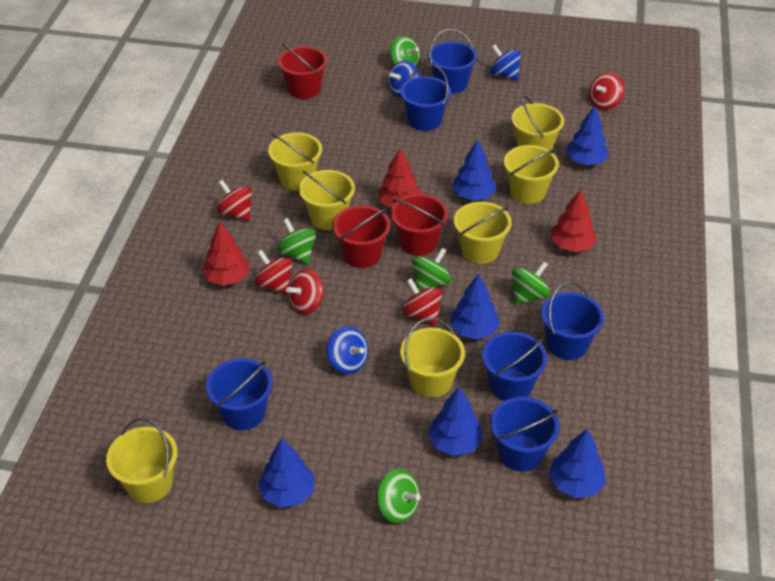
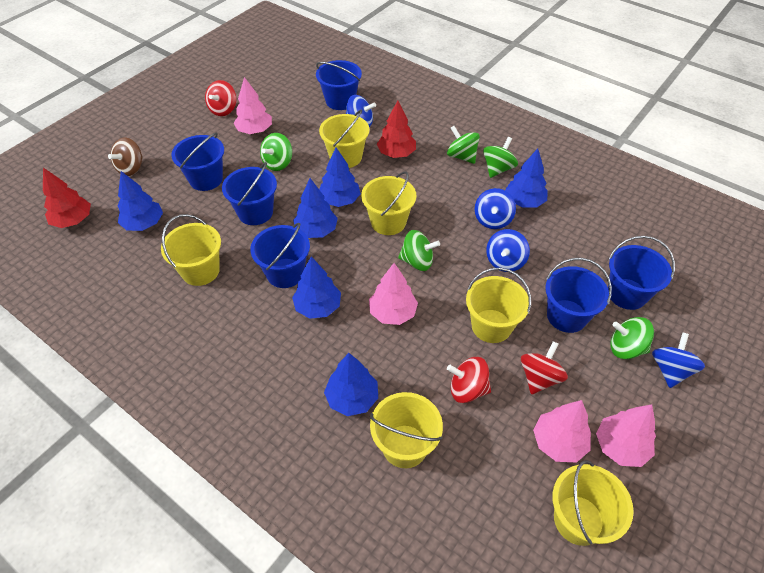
blue spinning top: [327,326,368,374] [388,60,419,97] [490,45,521,80] = 3 -> [346,95,376,127] [475,188,516,229] [486,229,530,272] [652,333,705,388] = 4
brown spinning top: none = 0 -> [108,137,143,176] = 1
pink tree: none = 0 -> [233,77,272,134] [369,263,418,325] [533,400,591,463] [596,405,656,467] = 4
red bucket: [278,43,327,99] [333,205,391,268] [391,194,448,256] = 3 -> none = 0
red spinning top: [217,180,252,221] [254,250,293,294] [286,269,324,314] [402,278,442,325] [589,72,624,110] = 5 -> [205,80,237,116] [447,357,491,403] [521,341,568,395] = 3
red tree: [202,221,250,286] [378,148,422,208] [550,189,597,252] = 3 -> [43,168,91,228] [377,100,416,158] = 2
yellow bucket: [106,418,178,503] [268,132,322,190] [299,170,355,230] [400,317,465,398] [454,202,512,264] [504,145,559,204] [512,96,564,150] = 7 -> [161,214,221,286] [319,109,369,168] [361,171,416,235] [370,392,443,468] [466,268,531,343] [552,460,634,546] = 6

